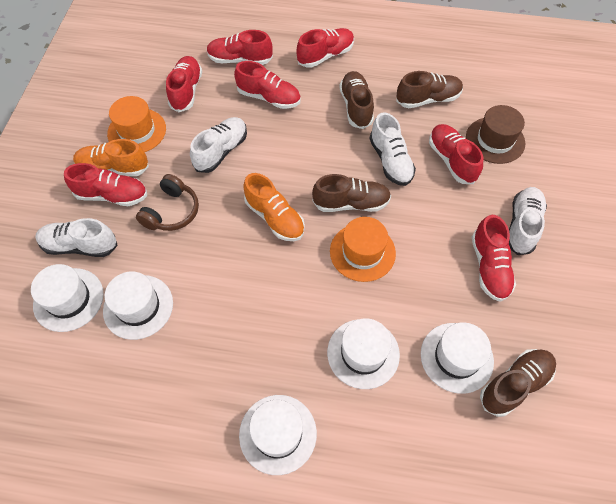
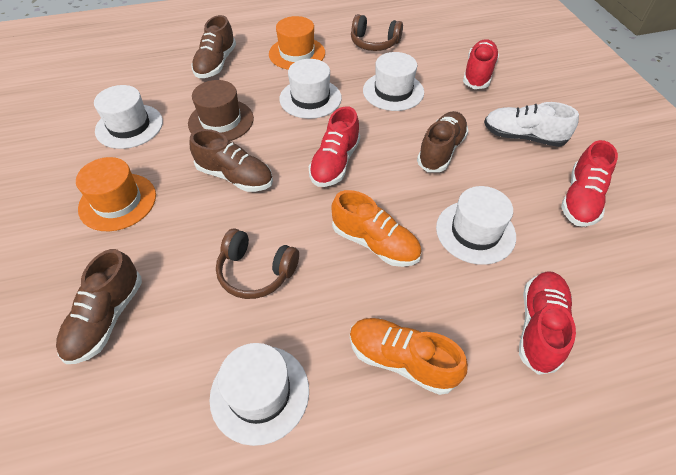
brown headphones: [136,174,199,231] = 1 -> [216,228,299,299] [351,14,403,51] = 2
red shoe: [64,163,147,206] [166,56,202,112] [207,30,273,65] [234,61,301,109] [296,28,354,68] [429,124,483,184] [472,215,516,302] = 7 -> [309,106,360,187] [463,39,499,89] [519,271,576,375] [561,140,618,227] = 4
white shoe: [35,218,118,257] [190,117,247,173] [369,112,416,186] [509,187,547,255] = 4 -> [484,102,579,147] = 1

